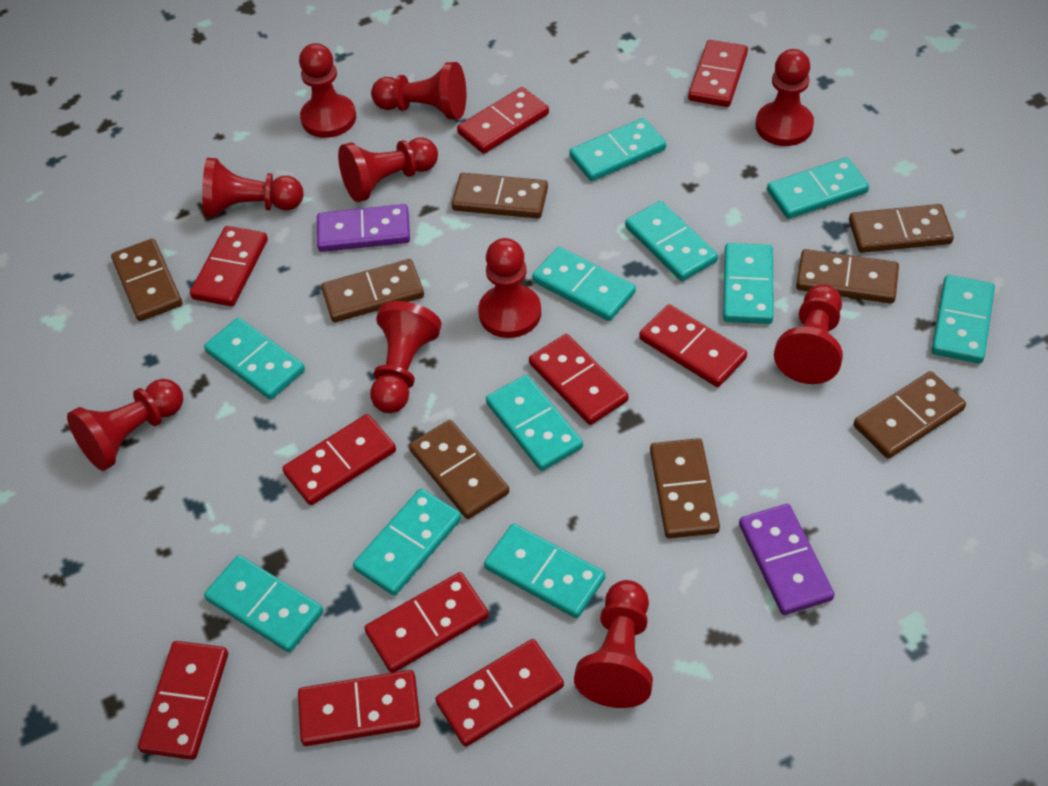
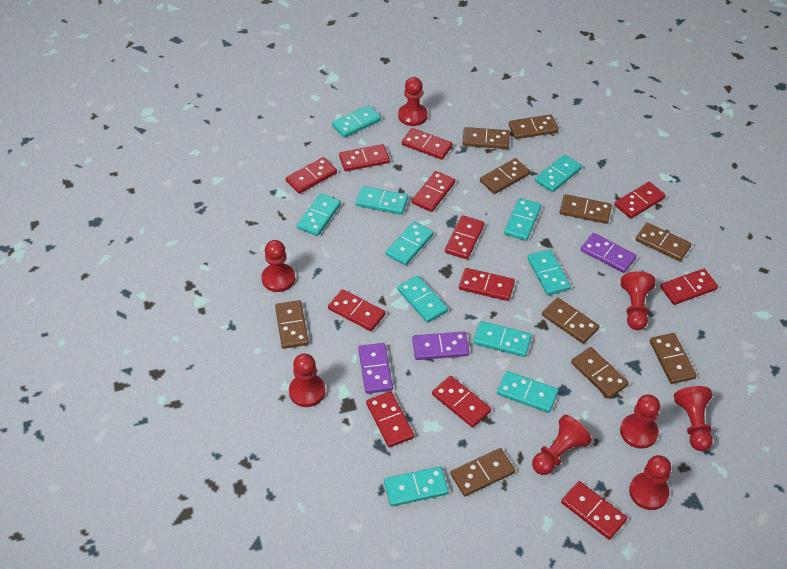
brown domino: [111,239,182,321] [321,259,424,322] [409,420,509,519] [452,173,548,219] [650,438,720,538] [796,249,899,304] [849,204,954,253] [854,371,966,459] = 8 -> [275,300,309,349] [451,448,515,496] [463,127,510,149] [480,158,530,194] [509,114,559,139] [542,298,600,344] [560,194,612,224] [571,347,629,399] [635,223,691,261] [650,333,697,384] = 10
purple domino: [317,204,410,252] [739,504,835,615] = 2 -> [358,343,393,394] [412,331,469,360] [581,233,637,273] = 3
red domino: [138,641,228,760] [190,226,268,306] [282,414,396,505] [298,670,421,746] [364,572,489,673] [435,639,564,747] [457,87,549,154] [529,334,628,425] [639,304,747,387] [688,40,748,107] = 10 -> [286,157,337,194] [328,289,385,331] [339,144,390,171] [366,391,414,448] [402,128,452,160] [412,171,455,212] [432,376,491,428] [445,215,484,259] [459,268,515,301] [561,481,627,540] [615,182,666,219] [660,269,718,305] = 12
red pawn: [67,379,183,471] [202,158,304,218] [299,43,356,138] [338,138,438,202] [370,301,441,413] [371,62,466,120] [478,238,541,338] [574,580,653,708] [756,49,814,146] [774,285,843,384] = 10 -> [261,240,295,292] [289,354,325,407] [398,77,428,126] [532,415,592,475] [620,394,660,449] [621,271,656,330] [629,455,671,510] [674,386,713,451] = 8

